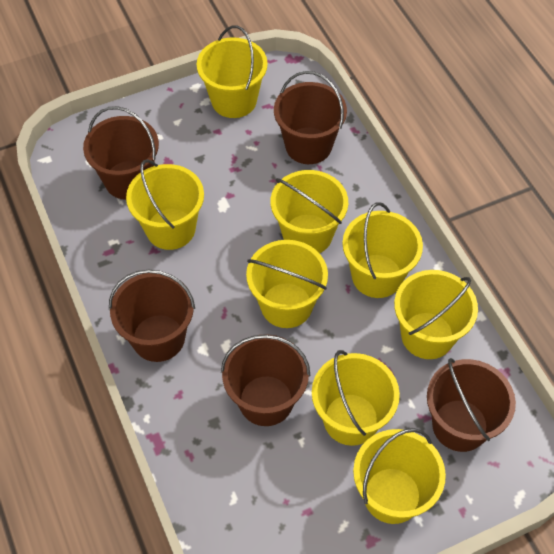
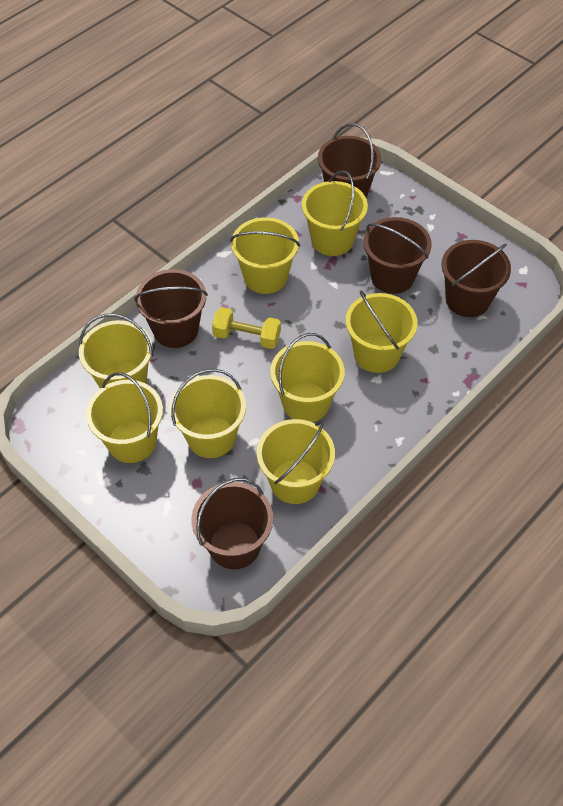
yellow dumbbell: none = 0 -> [212,307,281,349] = 1

